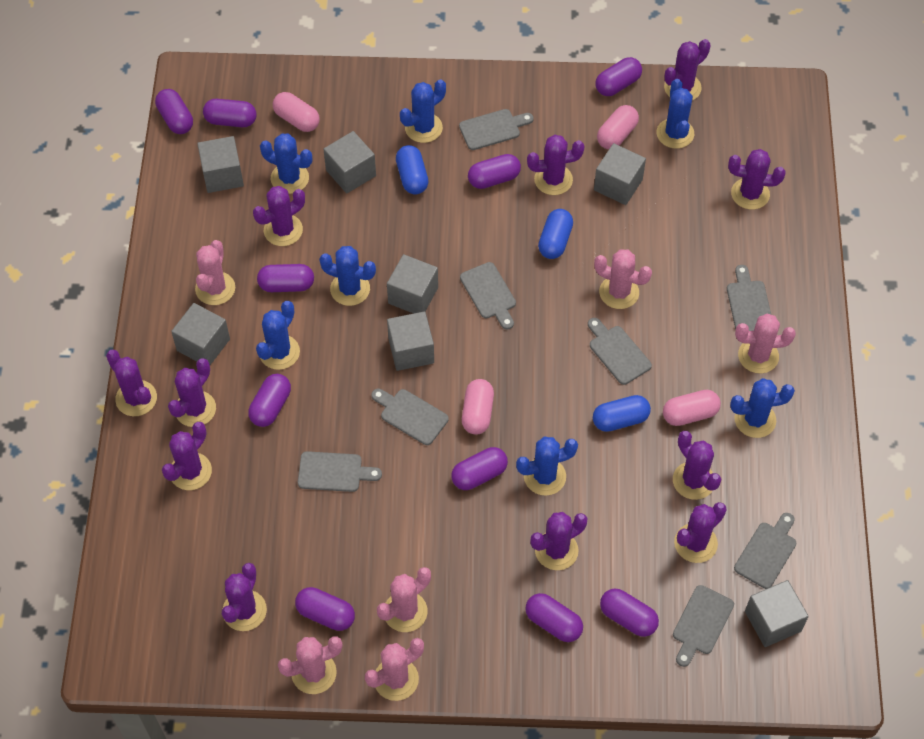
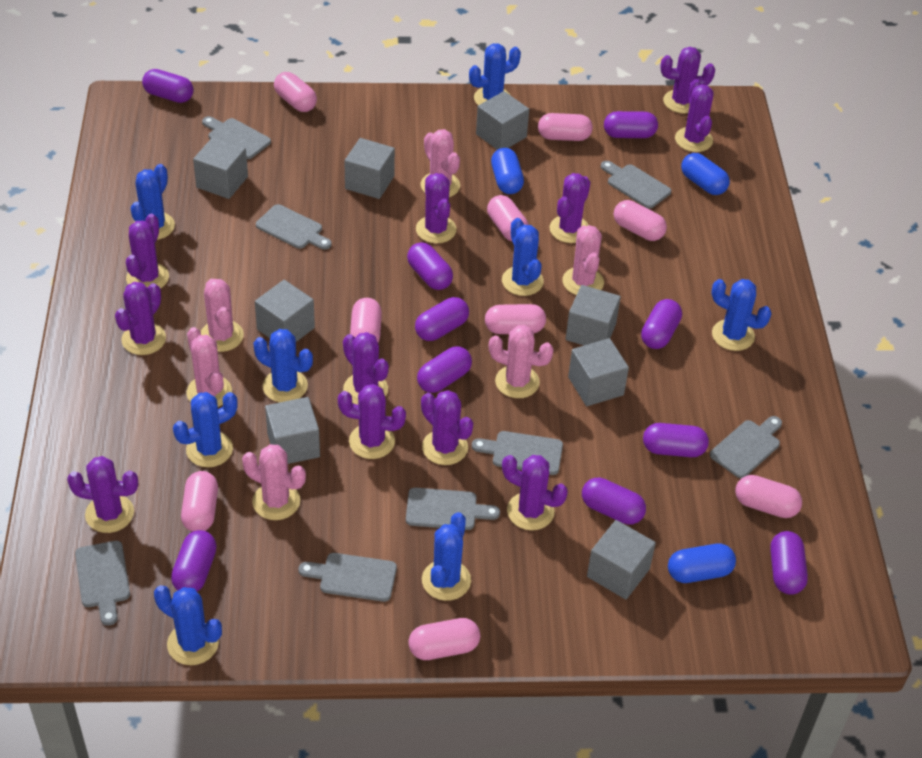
blue cactus: [256,301,300,370] [260,134,312,194] [319,246,376,306] [400,79,446,143] [516,437,578,496] [656,79,694,149] [730,378,795,438] = 7 -> [130,164,175,240] [154,585,222,665] [173,392,238,467] [253,329,313,402] [422,512,471,601] [469,44,521,105] [502,218,544,296] [711,279,772,351] = 8
grey cube: [171,303,230,365] [197,136,244,193] [323,131,376,194] [387,254,438,314] [387,311,434,371] [594,143,646,205] [745,580,809,647] = 7 -> [193,137,248,199] [255,280,315,342] [265,397,320,464] [344,138,395,199] [476,91,529,150] [566,285,621,345] [568,338,629,406] [587,520,656,599] = 8
pink capsule: [273,92,320,132] [462,379,494,434] [597,105,639,149] [663,390,721,426] = 4 -> [181,471,218,532] [274,72,317,112] [350,298,382,343] [408,618,480,660] [485,304,546,334] [487,195,529,241] [538,113,593,141] [614,200,667,241] [735,475,802,518] = 9

